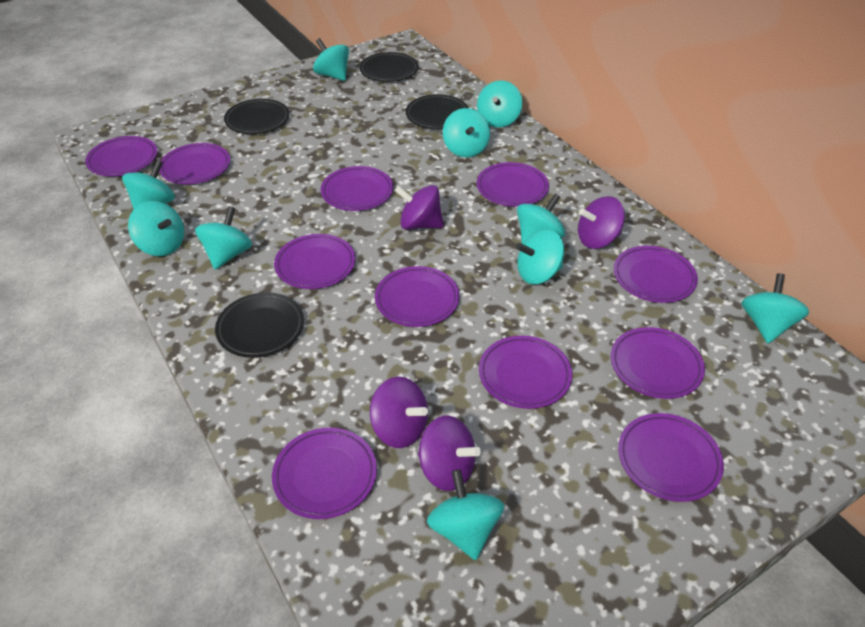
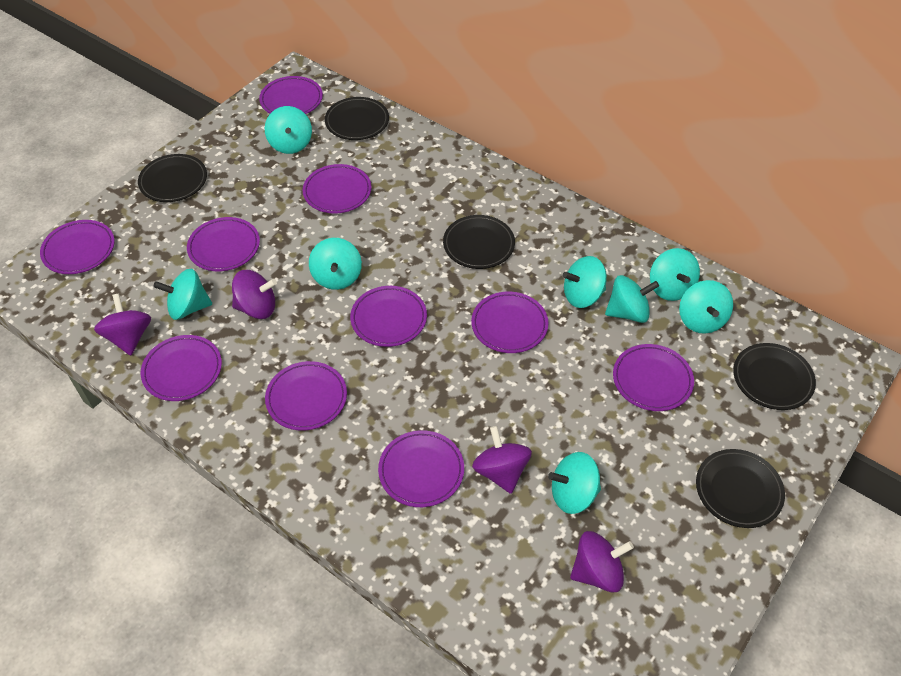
black plate: [215,292,304,358] [224,99,289,134] [359,52,418,82] [406,94,469,129] = 4 -> [138,154,207,202] [325,97,389,140] [443,215,515,269] [696,449,785,528] [733,343,816,410] = 5
purple plate: [85,136,157,176] [159,143,230,184] [272,428,377,519] [274,234,355,289] [321,166,393,211] [375,266,459,327] [477,162,549,207] [479,336,572,409] [611,327,705,399] [614,246,698,303] [618,413,724,502] = 11 -> [40,220,115,274] [141,335,222,401] [187,217,260,271] [259,76,323,114] [265,361,347,431] [303,164,372,213] [350,286,427,347] [378,430,464,507] [471,291,548,353] [613,344,694,411] = 10
turquoise spinning top: [122,160,175,209] [128,201,184,256] [195,206,252,269] [313,38,349,81] [427,469,504,560] [443,108,490,157] [477,80,522,128] [516,229,564,284] [517,194,565,244] [741,273,809,343] = 10 -> [153,268,212,320] [265,106,312,154] [309,238,362,290] [548,452,601,514] [563,256,607,308] [605,275,659,323] [650,248,700,301] [679,280,733,334] = 8

